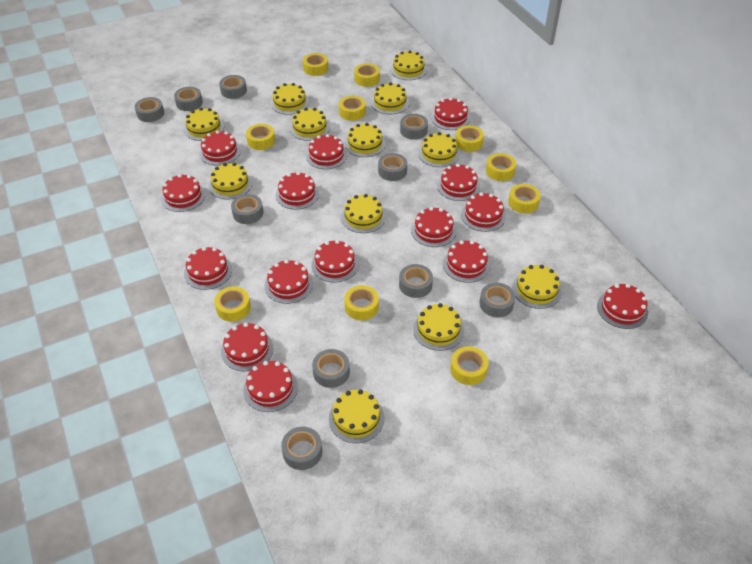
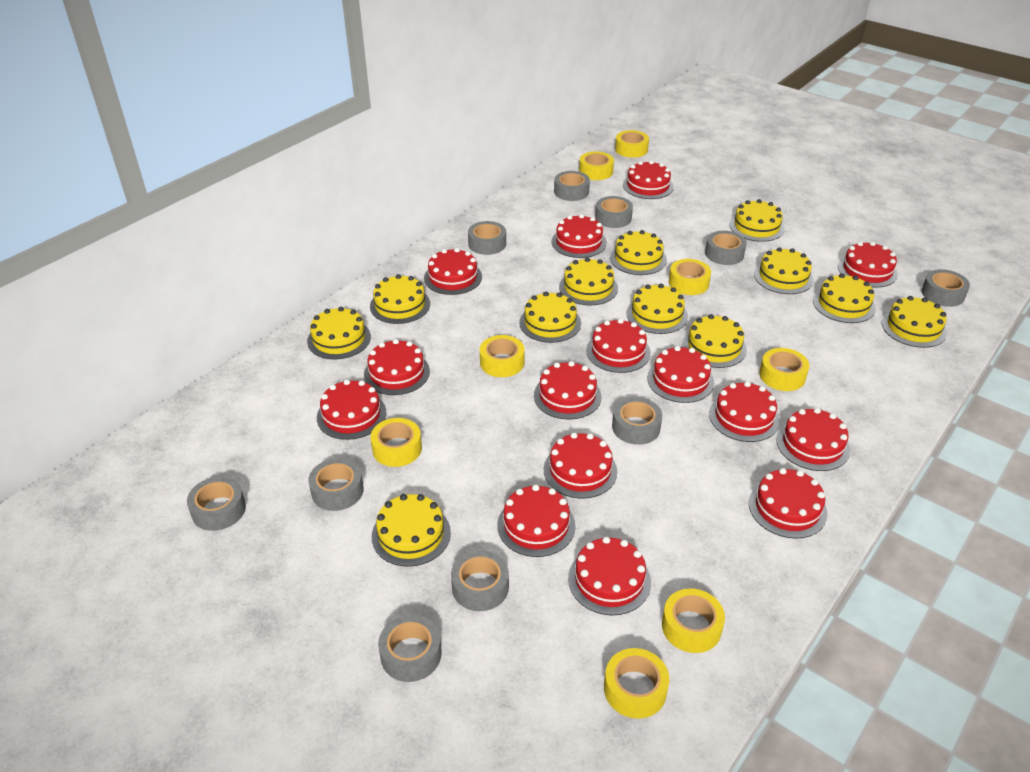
yellow tape: [214,286,251,322] [246,124,275,150] [303,53,328,76] [339,96,366,121] [344,285,379,320] [354,63,380,87] [450,346,489,385] [455,125,484,152] [486,153,516,181] [508,184,541,213] = 10 -> [371,418,422,467] [480,335,525,377] [579,151,614,180] [604,648,669,719] [615,130,649,158] [662,588,725,653] [669,259,711,295] [759,348,809,391] = 8

